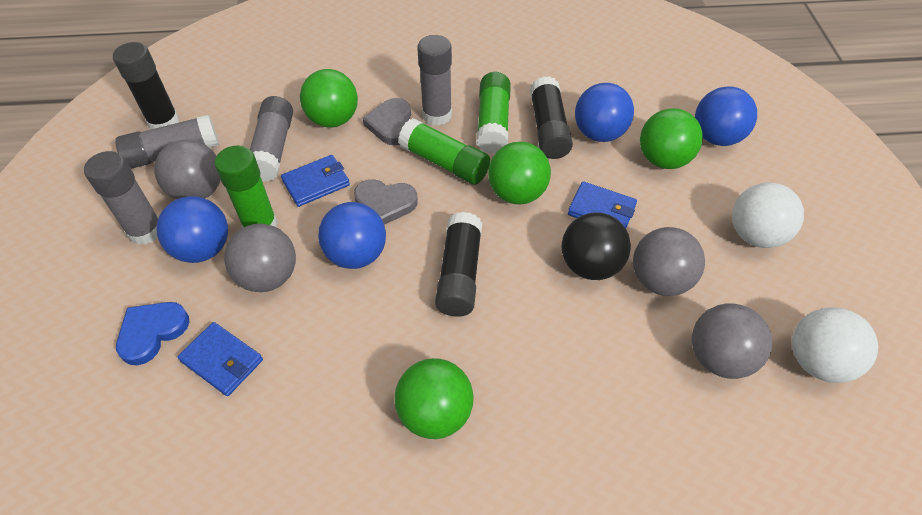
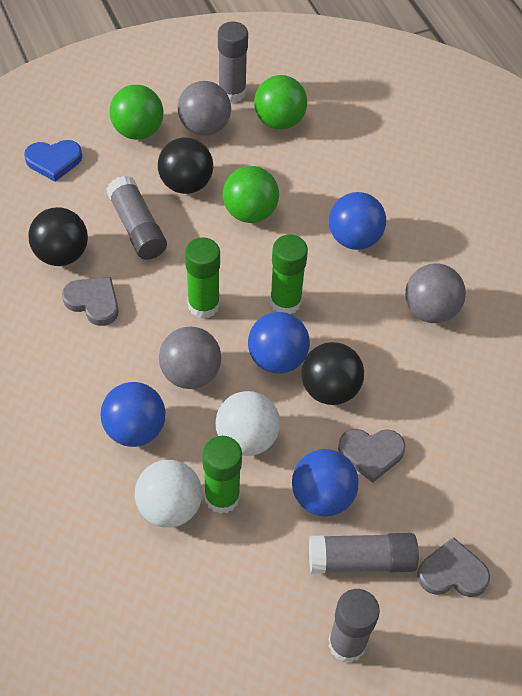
black ball: [562,212,631,280] = 1 -> [28,207,88,266] [158,137,213,194] [301,342,364,405] = 3
black glue stick: [113,42,180,129] [435,212,482,317] [530,76,573,159] = 3 -> none = 0
blue wallet: [178,322,263,396] [281,155,350,207] [568,181,637,229] = 3 -> none = 0
green ball: [300,69,358,127] [394,358,474,439] [488,142,551,204] [640,108,703,169] = 4 -> [109,85,163,140] [223,166,279,223] [254,75,307,129] = 3
grey ball: [154,140,220,199] [224,224,296,292] [633,227,705,296] [692,304,772,379] = 4 -> [159,327,221,389] [178,81,231,136] [405,263,466,323] = 3
grey heart: [354,179,418,225] [362,98,411,146] = 2 -> [62,277,119,326] [338,429,406,483] [417,537,490,597] = 3

